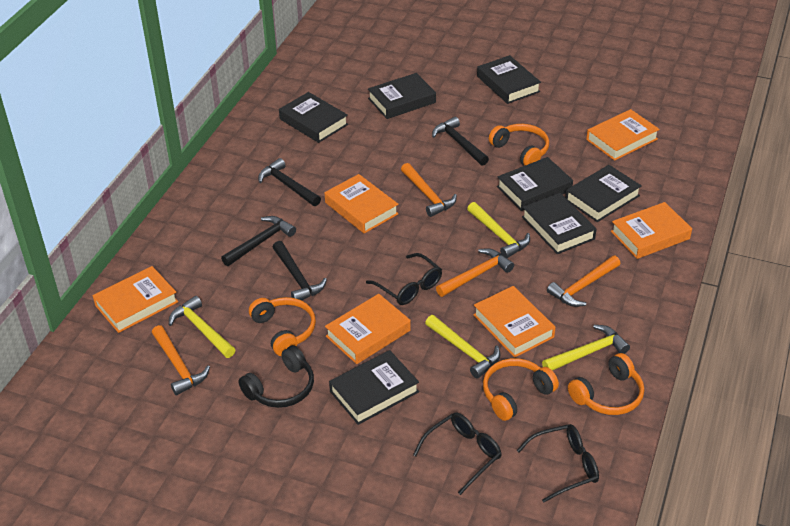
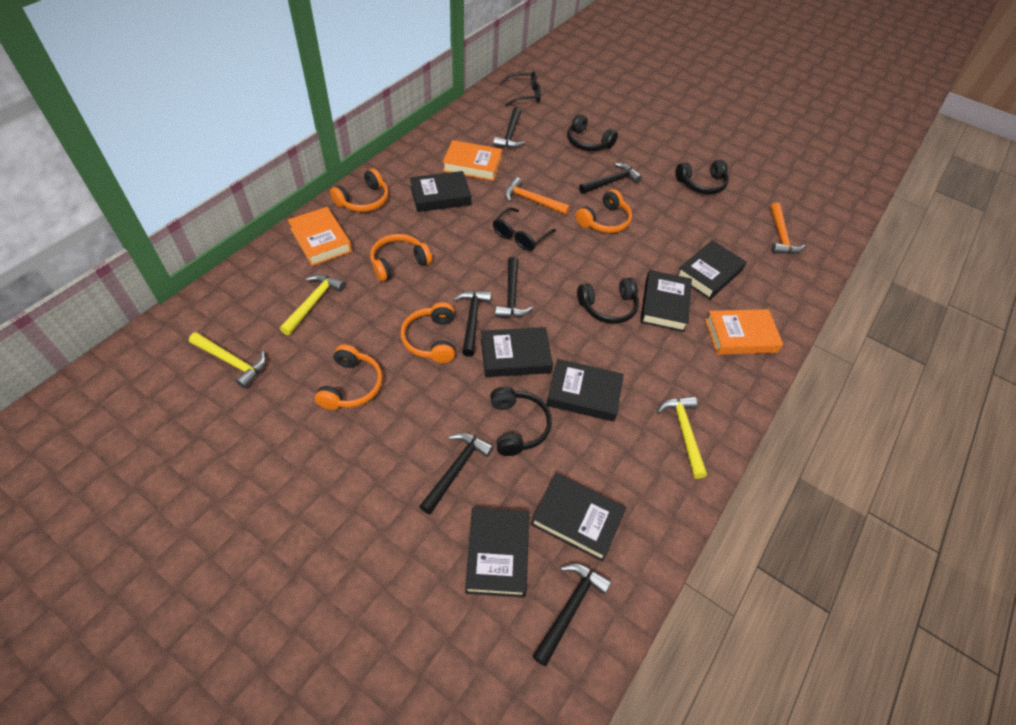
black glasses: [366,253,442,305] [413,413,502,495] [516,424,599,502] = 3 -> [493,207,556,251] [499,71,541,107] = 2
black hammer: [221,216,296,266] [258,158,321,206] [272,241,327,301] [432,117,489,166] = 4 -> [419,433,493,514] [453,291,491,357] [493,107,525,148] [495,257,533,318] [533,563,612,666] [579,163,642,194] = 6
black headphones: [239,345,314,408] = 1 -> [490,387,552,456] [567,114,618,151] [577,277,639,324] [676,159,729,194] = 4
orange book: [93,266,178,333] [324,174,399,234] [325,294,411,364] [473,286,556,358] [586,109,660,161] [611,202,692,259] = 6 -> [288,207,352,266] [443,140,502,181] [705,309,783,355] = 3
orange hammer: [152,325,210,396] [401,163,457,217] [436,248,514,297] [547,255,620,307] = 4 -> [504,177,570,215] [770,203,806,254] = 2
orange headphones: [249,297,316,356] [483,358,559,421] [489,124,549,165] [568,353,644,415] = 4 -> [315,344,382,410] [330,168,388,212] [370,234,432,281] [400,302,455,363] [576,189,632,233] = 5
yellow hammer: [169,296,236,358] [425,315,500,379] [467,202,530,258] [542,325,630,371] = 4 -> [189,332,266,388] [280,274,345,335] [657,396,707,479] = 3

